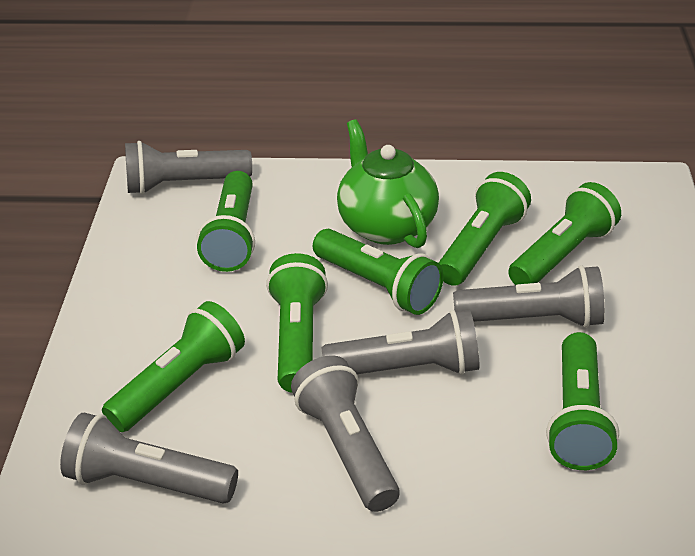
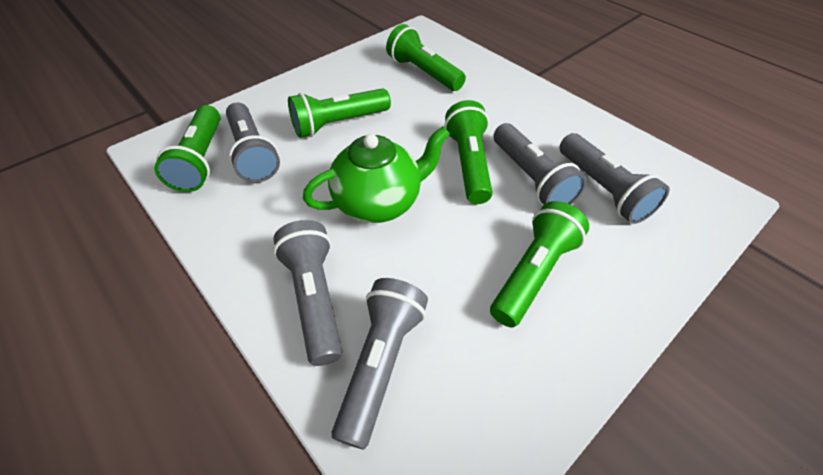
green flashlight: [102,301,245,432] [197,171,255,272] [266,253,328,393] [313,229,444,315] [439,172,531,286] [508,182,621,285] [546,332,619,470] = 7 -> [154,105,220,192] [288,88,391,138] [386,24,466,91] [444,100,493,204] [490,201,589,327] = 5

